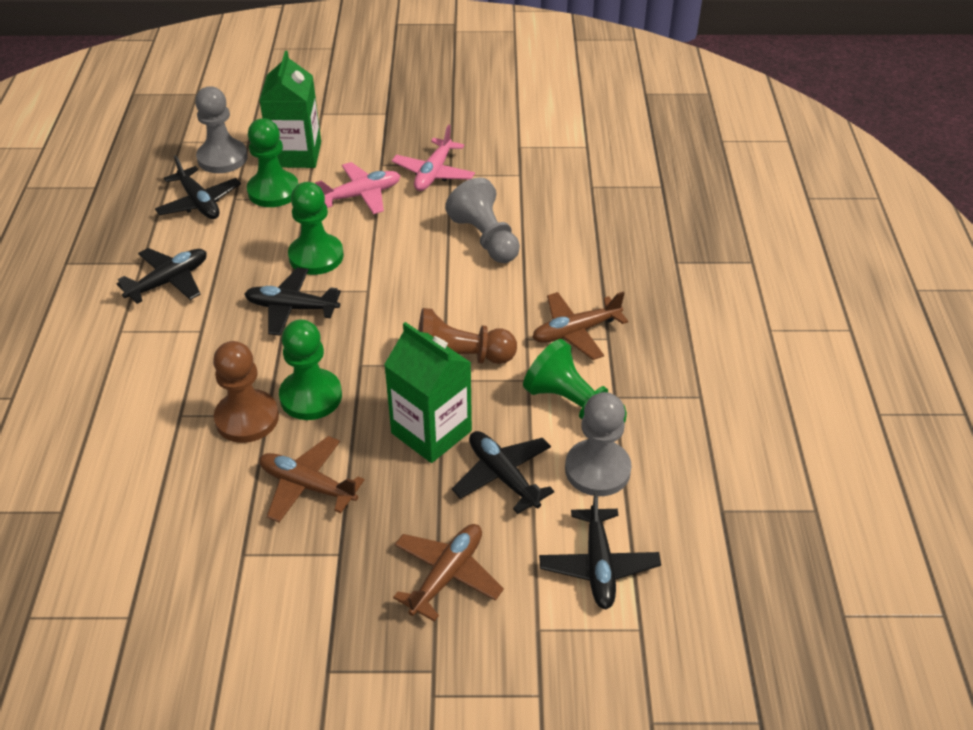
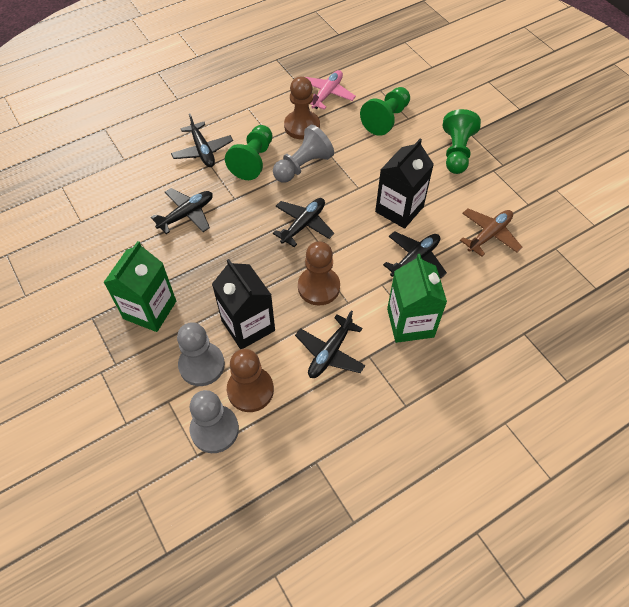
black carton: none = 0 -> [212,259,275,349] [375,139,434,229] = 2
brown pawn: [213,341,279,443] [418,308,517,364] = 2 -> [227,349,274,412] [284,76,320,139] [298,241,340,306] = 3
brown plane: [259,436,364,522] [393,524,504,622] [532,292,628,360] = 3 -> [460,208,523,257] = 1
green pawn: [247,118,298,207] [279,319,342,420] [288,182,344,275] [523,339,627,423] = 4 -> [225,125,273,180] [360,87,410,136] [443,109,481,174] = 3
pink plane: [315,162,400,214] [392,125,475,191] = 2 -> [306,70,356,110] = 1

